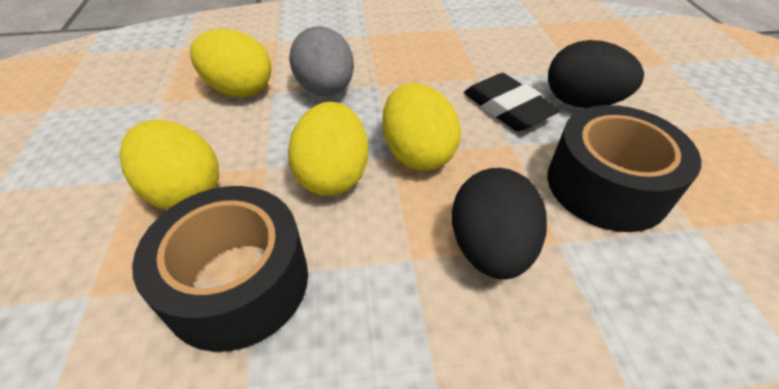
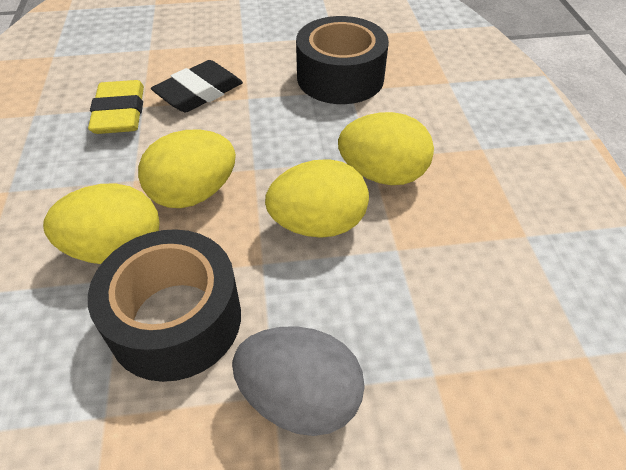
black egg: [452,168,547,279] [548,40,644,108] = 2 -> none = 0
yellow eraser: none = 0 -> [88,80,144,134] = 1

